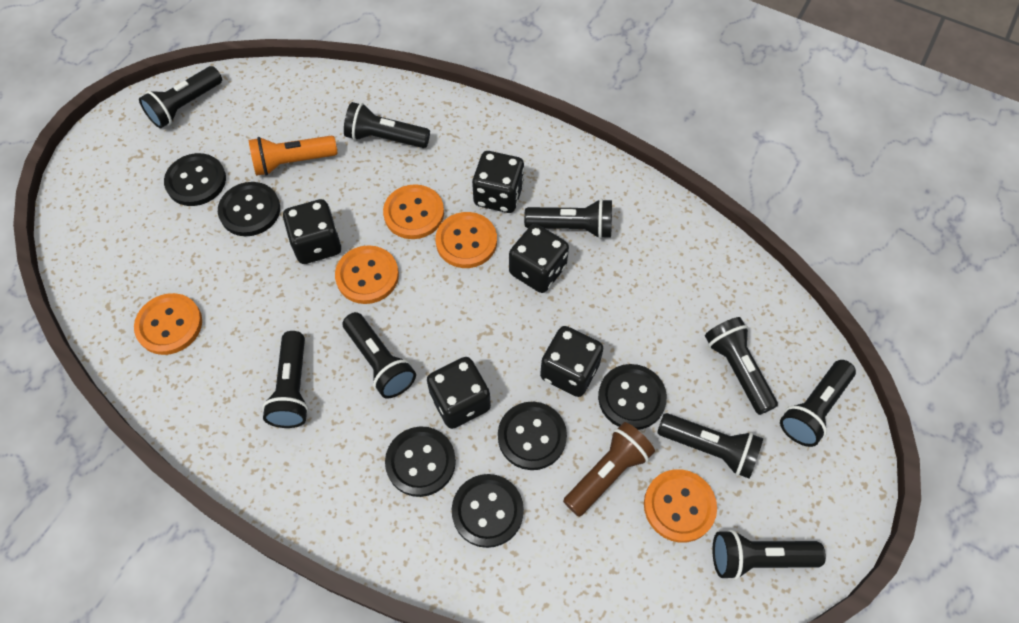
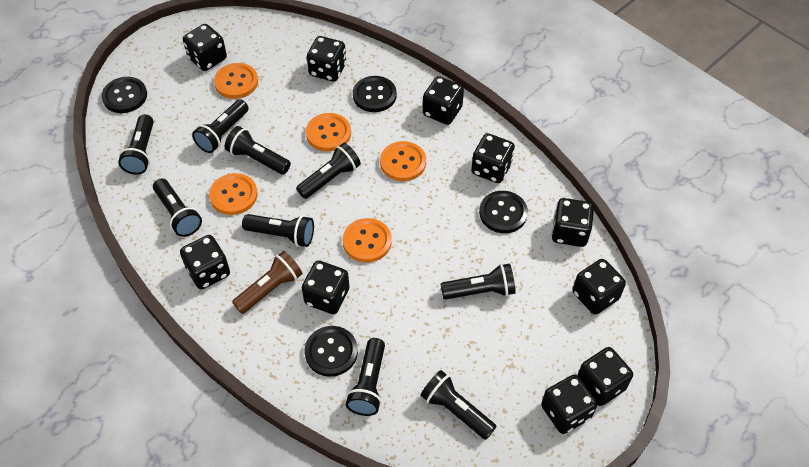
black button: [164,153,226,206] [218,182,280,236] [385,426,456,497] [452,474,524,548] [498,402,567,470] [598,364,667,430] = 6 -> [101,77,147,113] [305,326,358,377] [353,76,397,112] [479,191,528,233] = 4
black dice: [283,199,341,264] [427,357,491,429] [472,151,525,213] [509,224,569,293] [540,326,603,397] = 5 -> [180,235,230,289] [183,24,227,71] [302,261,349,314] [307,36,346,82] [423,76,464,125] [471,133,515,183] [541,374,597,434] [552,198,594,247] [573,259,626,315] [578,347,633,406] = 10
orange flashlight: [249,136,338,176] = 1 -> none = 0

